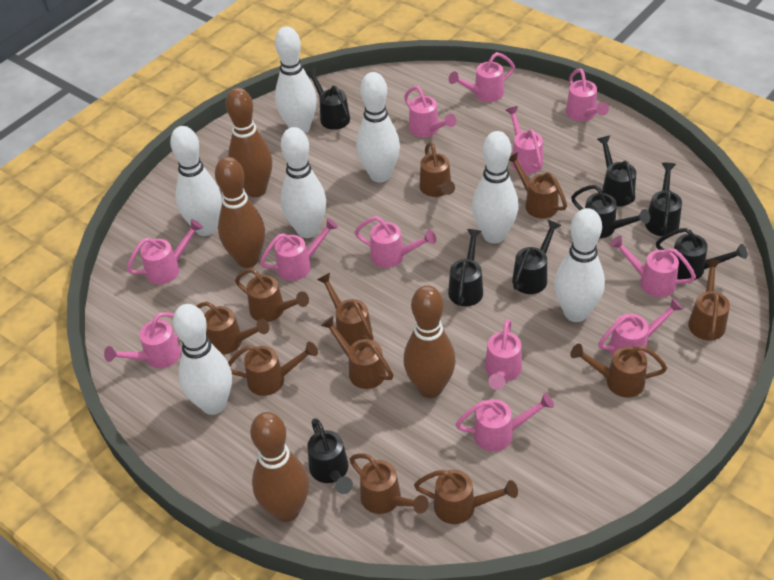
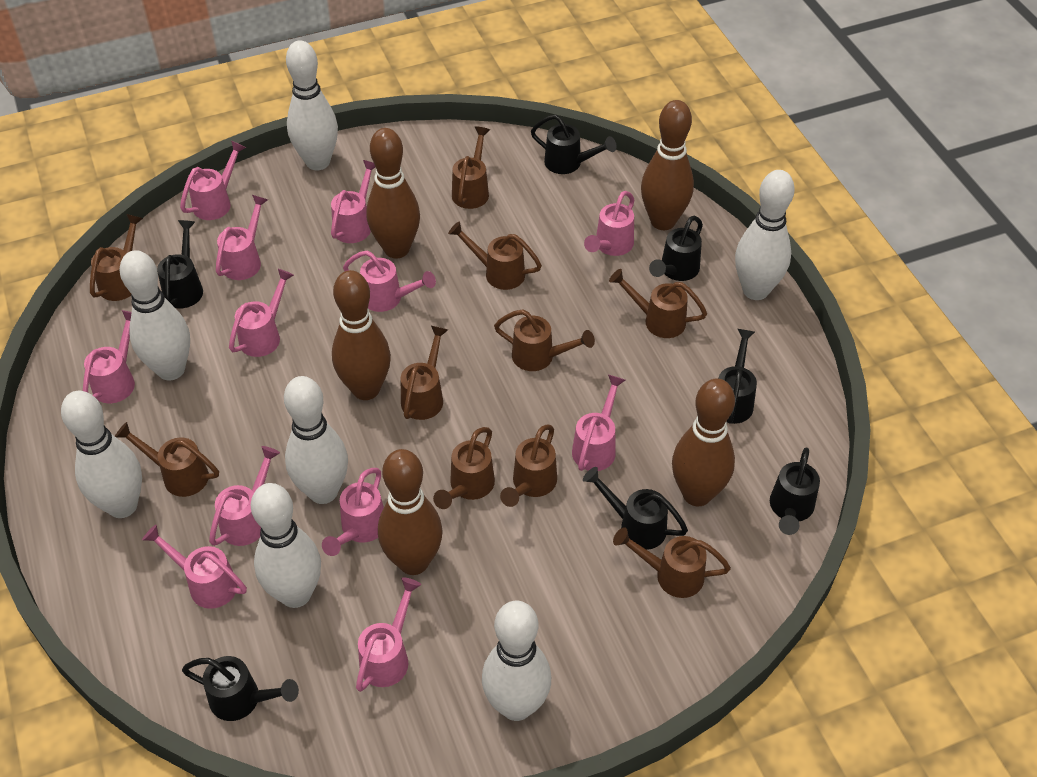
black watering can: [306,68,350,130] [307,418,353,494] [448,229,483,306] [512,220,561,294] [571,185,650,238] [597,136,636,206] [645,163,682,236] [656,228,747,280] = 8 -> [157,220,203,308] [182,656,299,721] [531,114,616,174] [583,467,688,550] [649,216,703,281] [718,329,757,424] [770,448,820,535] = 7
brown bowling pin: [215,157,265,268] [226,88,272,197] [250,412,309,522] [403,285,456,398] = 4 -> [332,270,391,400] [366,128,420,258] [378,449,443,575] [641,100,694,230] [672,378,735,506] = 5
brown watering can: [196,301,269,355] [228,342,318,396] [235,269,309,322] [317,273,374,346] [320,316,393,389] [349,454,429,514] [414,470,518,524] [420,142,455,197] [509,152,567,219] [570,344,667,397] [688,259,730,340] = 11 -> [90,214,143,301] [115,422,219,497] [401,326,448,420] [433,427,495,509] [448,221,542,290] [452,126,490,209] [494,310,595,371] [500,424,557,507] [609,269,707,338] [613,527,731,598] = 10

